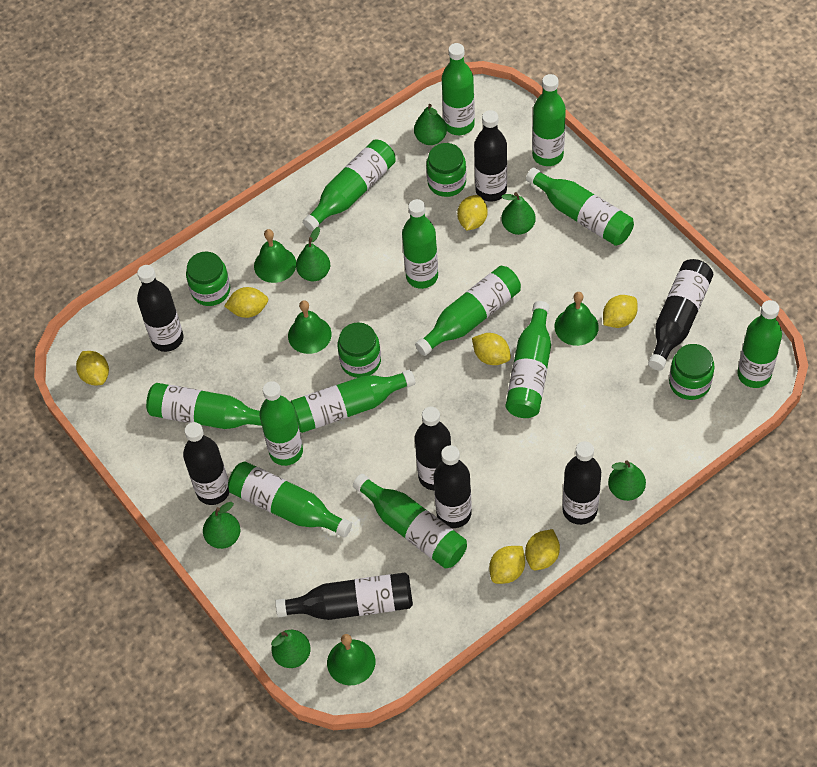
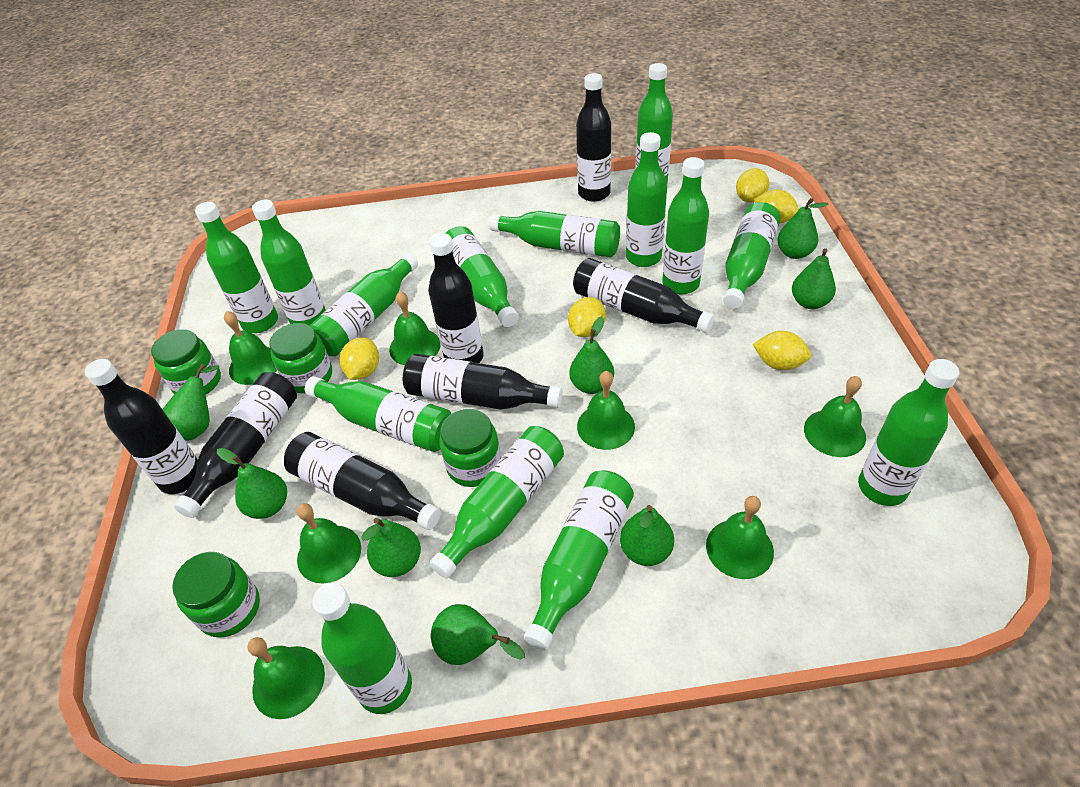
black bottle: [137,265,183,352] [183,422,229,505] [275,573,413,620] [415,407,451,490] [434,445,472,528] [474,110,507,202] [562,441,601,525] [648,259,713,371] = 8 -> [85,359,198,494] [174,372,297,518] [284,432,441,530] [403,354,563,409] [428,233,484,363] [573,258,714,333] [576,73,611,202] = 7
green bell: [254,229,296,283] [288,300,332,354] [327,634,375,685] [555,292,599,346] = 4 -> [224,311,277,385] [247,637,325,719] [297,503,361,584] [389,291,441,365] [577,371,635,450] [706,496,774,579] [804,376,866,457] = 7
green bottle: [146,383,262,429] [228,461,352,538] [259,381,303,466] [291,369,415,433] [303,139,396,231] [353,474,467,568] [402,199,438,289] [415,266,521,356] [442,43,475,135] [506,301,551,418] [526,167,634,246] [532,74,566,166] [737,300,782,388] = 13 -> [195,202,278,333] [252,200,326,325] [305,376,451,452] [309,253,418,356] [312,583,412,714] [429,426,564,579] [446,226,519,327] [489,211,620,258] [524,470,634,650] [626,132,667,267] [635,63,673,183] [662,157,709,294] [723,202,780,309] [858,359,959,506] = 14
green pear: [203,502,240,549] [271,630,311,668] [296,227,330,281] [414,104,447,145] [501,192,536,235] [608,460,646,501] = 6 -> [162,364,219,440] [217,448,287,519] [361,518,421,577] [431,604,525,665] [569,316,614,394] [620,505,674,566] [777,198,829,259] [792,248,836,309] = 8
yellow lemon: [76,351,109,385] [224,287,268,318] [457,195,488,231] [472,333,511,365] [489,546,525,584] [525,529,560,570] [603,295,638,328] = 7 -> [340,338,379,380] [568,297,606,337] [736,168,769,203] [753,331,811,370] [754,189,799,223] = 5

